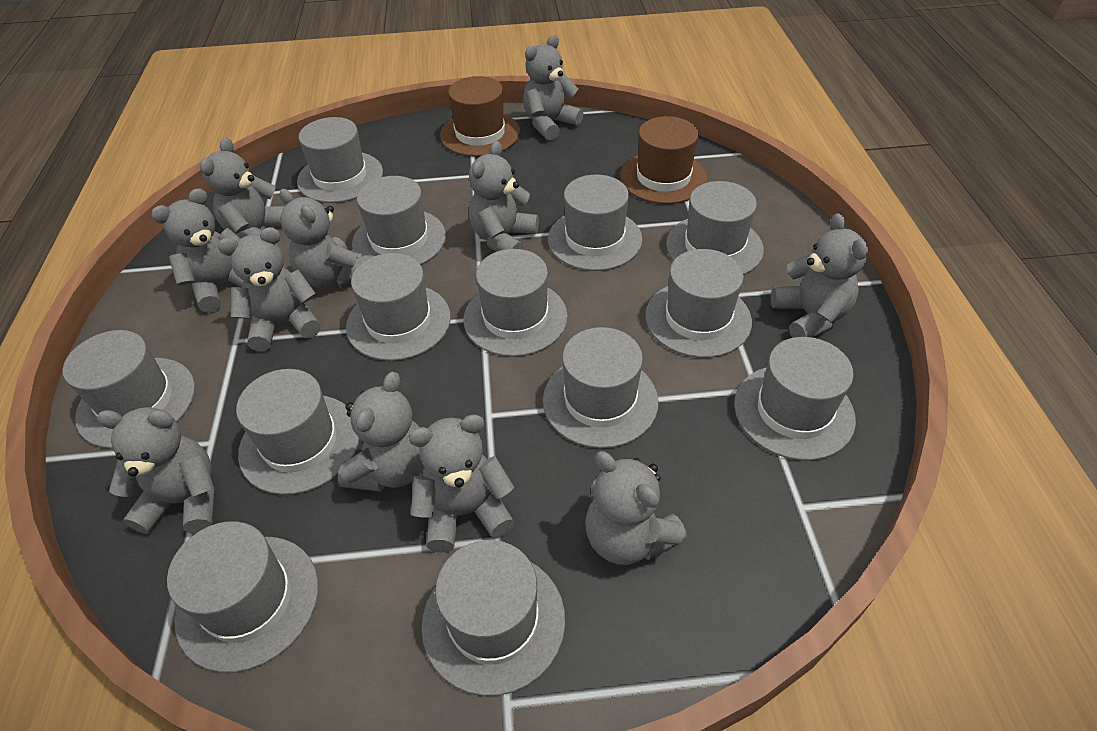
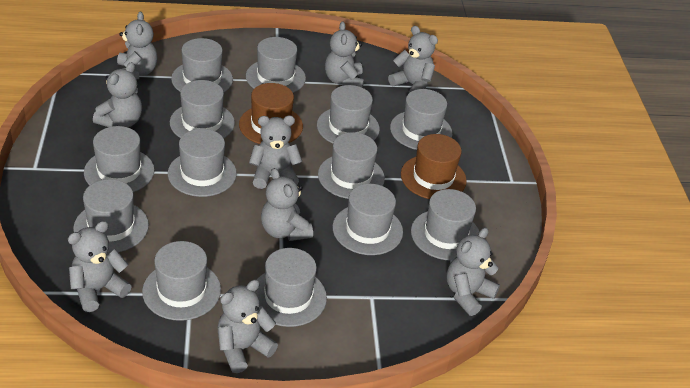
grey teddy bear: [97,407,215,534] [151,188,243,313] [200,138,285,238] [218,227,321,351] [279,189,366,288] [338,372,424,492] [408,414,515,552] [469,141,539,252] [523,35,583,141] [585,451,687,565] [771,213,868,338] = 11 -> [68,221,132,312] [93,62,142,127] [117,12,158,79] [218,280,278,373] [249,116,302,189] [261,168,313,241] [325,22,364,88] [388,26,438,93] [447,228,500,316] = 9

